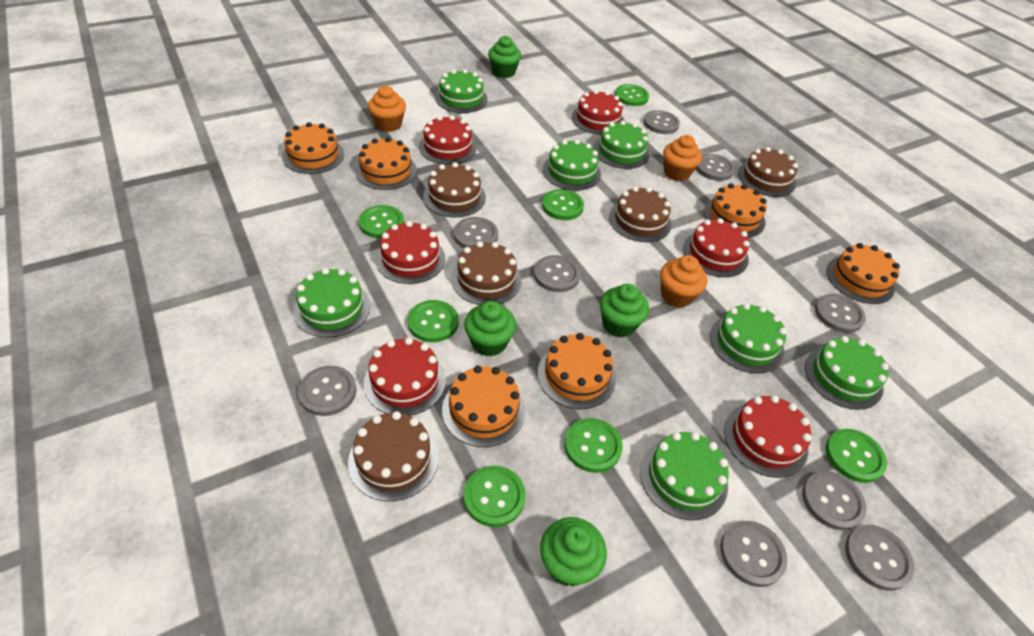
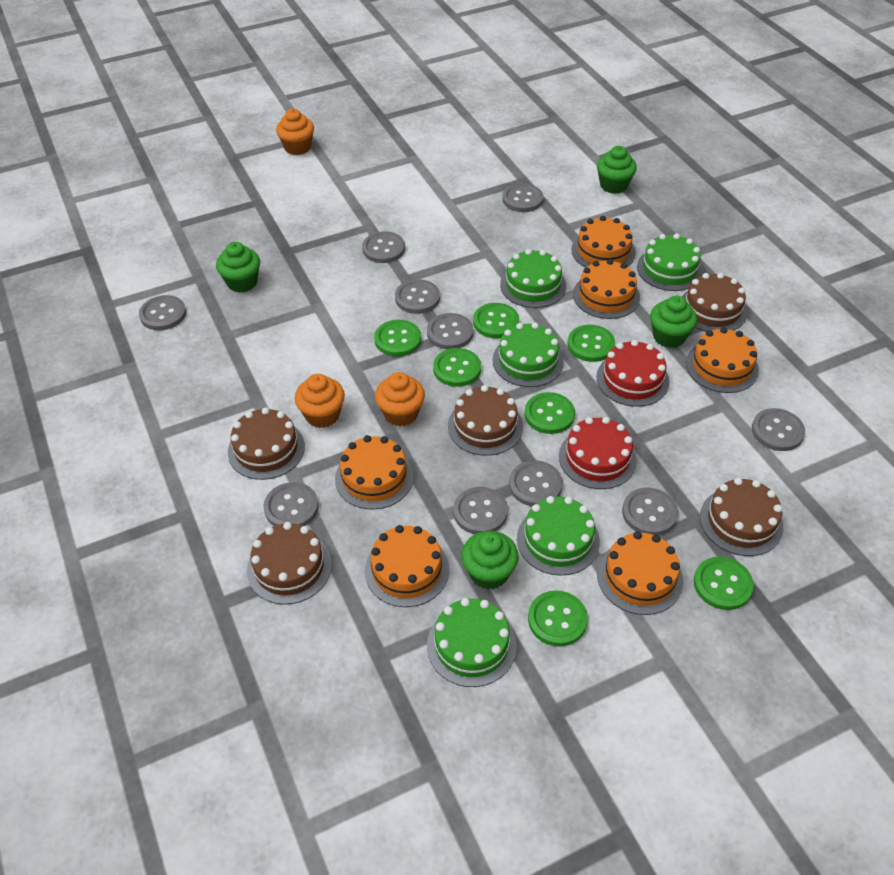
green cake: [293,268,370,337] [435,69,488,113] [543,140,601,190] [594,120,650,169] [640,432,729,520] [710,303,787,373] [805,336,889,410] = 7 -> [427,598,516,687] [493,323,564,387] [500,249,566,308] [517,496,600,576] [637,234,703,291] = 5
grey button: [298,366,357,416] [454,217,498,248] [534,255,580,292] [643,110,680,134] [696,154,735,181] [721,521,787,587] [802,471,866,530] [815,294,866,333] [845,525,914,591] = 9 -> [139,295,186,330] [263,482,319,526] [362,231,405,263] [395,279,440,314] [427,313,473,349] [453,487,508,534] [502,183,543,212] [509,460,563,506] [622,487,678,535] [752,408,805,451] = 10
red cake: [363,337,446,416] [375,221,445,284] [419,115,477,164] [572,90,624,135] [683,218,750,277] [724,395,811,478] = 6 -> [559,417,637,489] [596,340,669,407] = 2

